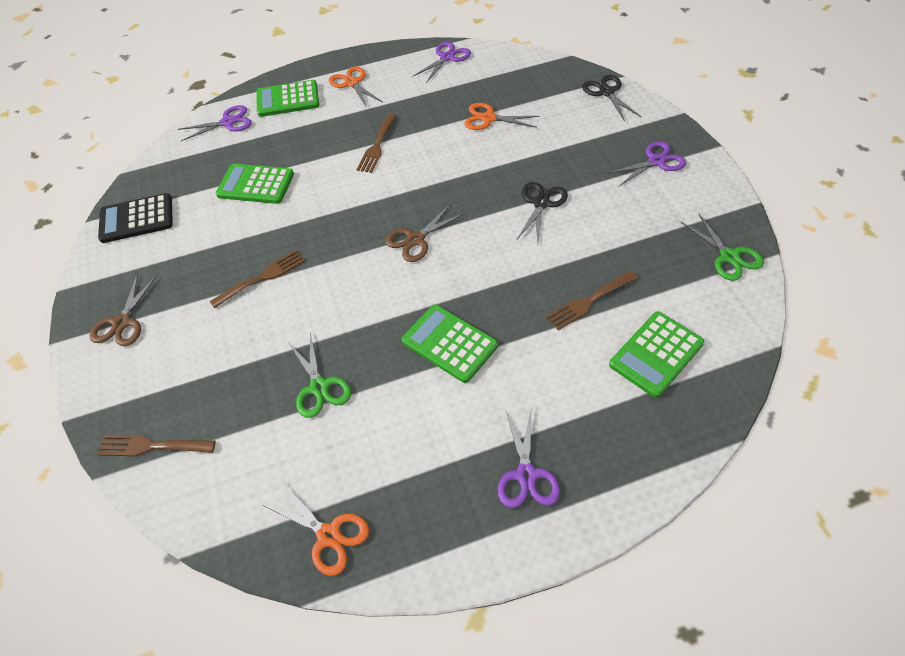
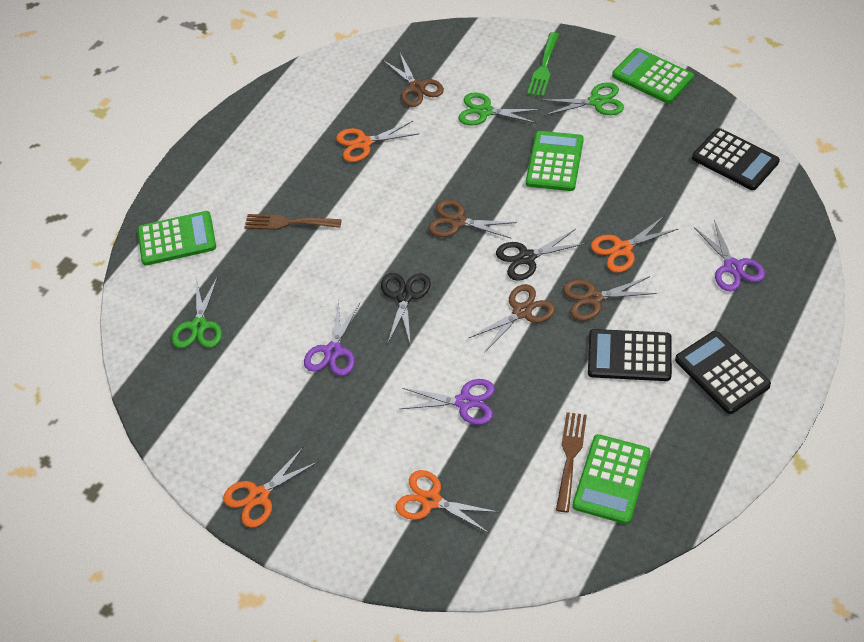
black calculator: [98,193,173,243] = 1 -> [588,329,672,381] [675,331,771,414] [692,128,780,190] = 3
brown fork: [97,435,216,456] [209,250,305,308] [356,114,396,173] [546,271,638,330] = 4 -> [244,214,342,230] [556,412,587,512] = 2
brown scissors: [90,274,157,346] [385,204,465,262] = 2 -> [383,53,444,107] [428,200,517,239] [469,284,555,353] [563,276,657,321] = 4
green fork: none = 0 -> [527,32,559,97] = 1
green scissors: [288,333,351,418] [681,213,764,281] = 2 -> [172,276,222,348] [458,92,541,126] [542,82,624,116] = 3
orange scissors: [263,482,369,576] [329,66,382,108] [464,103,540,130] = 3 -> [223,447,319,527] [336,121,418,162] [396,470,498,533] [591,216,678,272] = 4
purple scissors: [178,105,252,141] [412,42,471,83] [498,407,560,508] [607,141,686,186] = 4 -> [304,300,360,376] [400,379,495,425] [694,220,765,292] = 3

